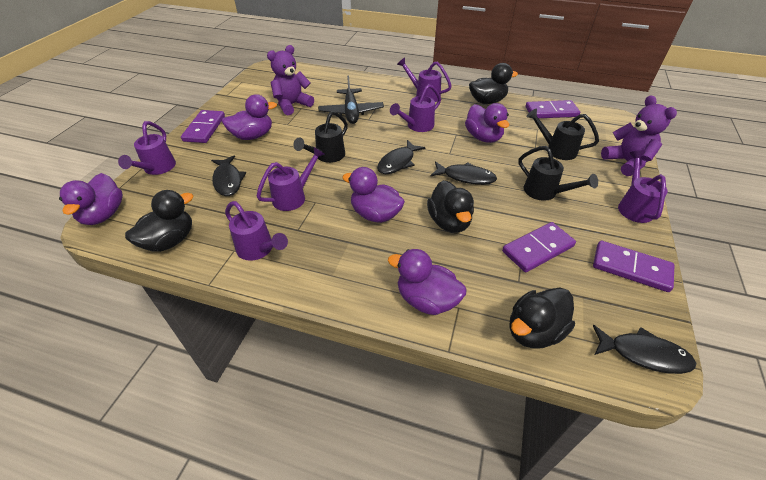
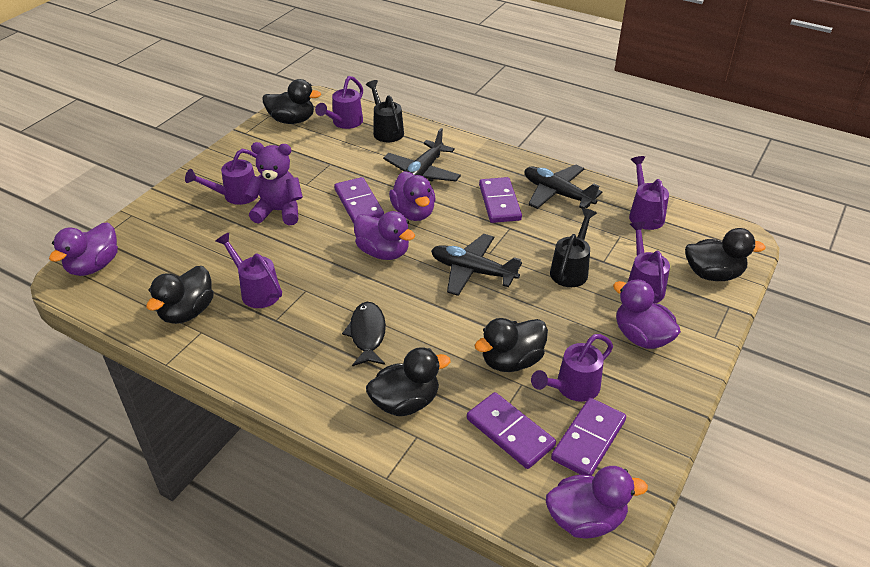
black duck: [125,190,193,252] [427,180,474,233] [469,63,518,104] [509,288,575,349] = 4 -> [146,266,214,324] [262,79,321,124] [366,347,451,416] [474,318,548,372] [685,228,766,281] = 5
black fish: [211,155,246,196] [377,140,425,174] [430,161,497,185] [593,325,696,374] = 4 -> [342,302,386,366] = 1
black plane: [318,76,384,124] = 1 -> [383,128,461,182] [431,234,522,296] [525,165,602,209] = 3
black watering can: [293,111,348,163] [518,146,598,201] [526,108,599,160] = 3 -> [366,80,404,142] [550,208,597,287] = 2
purple teddy bear: [267,45,314,115] [601,95,677,176] = 2 -> [245,142,303,225] = 1

